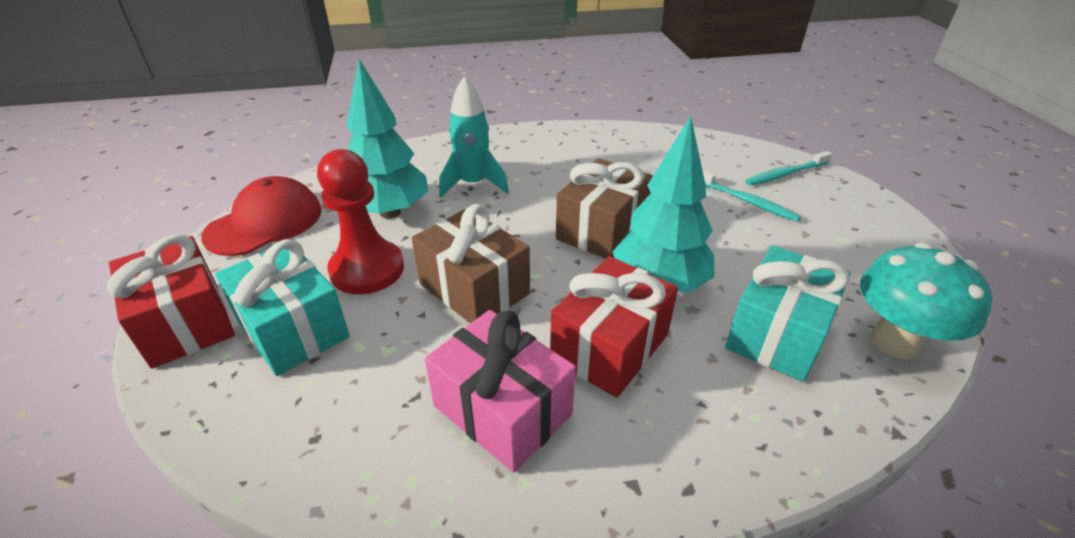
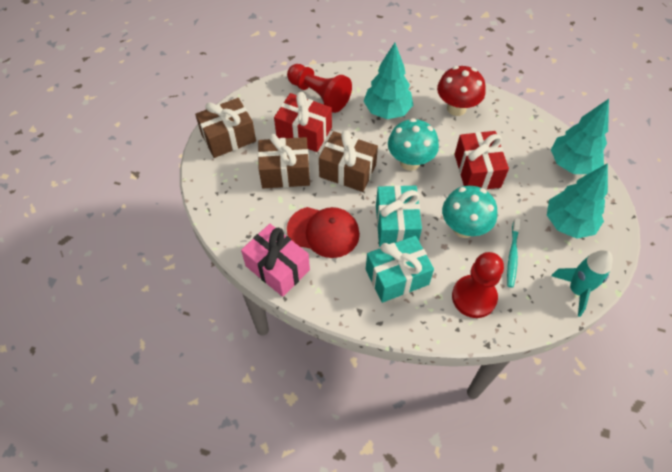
brown gift: [412,204,530,324] [556,158,653,259] = 2 -> [195,98,256,158] [258,134,310,188] [319,130,378,192] = 3
red mushroom: none = 0 -> [437,66,486,116] = 1
red pawn: [317,149,404,294] = 1 -> [287,64,352,113] [452,252,504,318] = 2
turquoise mushroom: [860,243,993,359] = 1 -> [388,118,439,171] [442,186,497,238] = 2
turquoise toothbrush: [702,170,801,222] [745,151,832,185] = 2 -> [507,218,520,287] = 1
turquoise tree: [347,59,428,219] [612,116,715,292] = 2 -> [363,43,413,119] [547,163,608,239] [551,99,609,174] = 3

